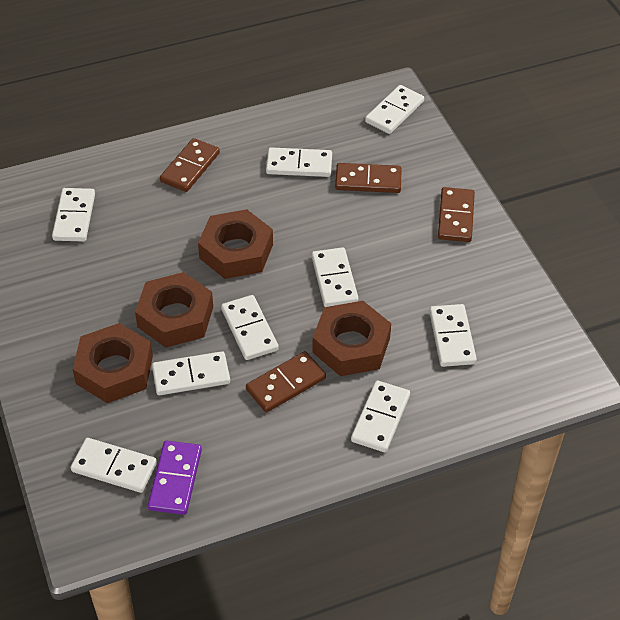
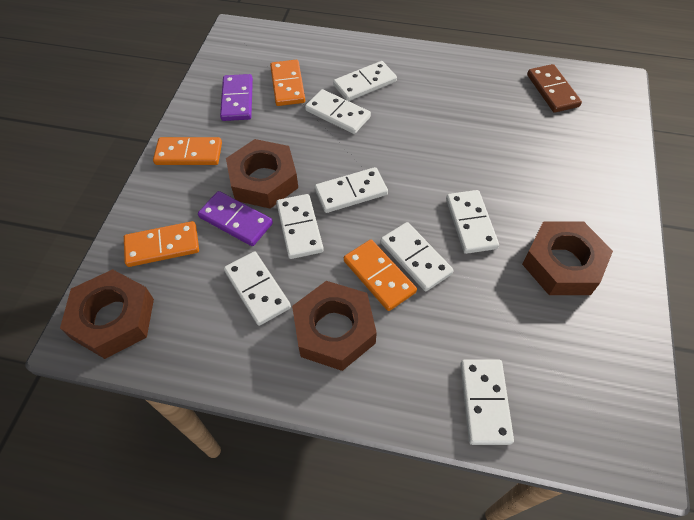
brown domino: [160,138,220,192] [246,351,326,413] [335,163,402,193] [438,187,475,242] = 4 -> [527,64,582,113] = 1
orange domino: none = 0 -> [124,221,199,267] [153,137,222,165] [270,60,305,106] [344,240,417,311] = 4
purple domino: [148,441,202,515] = 1 -> [198,191,273,246] [220,74,253,121] = 2
white domino: [52,188,95,242] [71,438,157,493] [152,351,230,395] [221,295,279,360] [266,147,332,177] [312,247,358,307] [351,380,410,452] [365,85,424,134] [429,304,477,367] = 9 -> [224,251,291,326] [276,194,324,259] [305,89,371,134] [315,167,388,213] [333,61,397,101] [381,222,454,291] [446,190,499,254] [460,360,514,445] = 8

